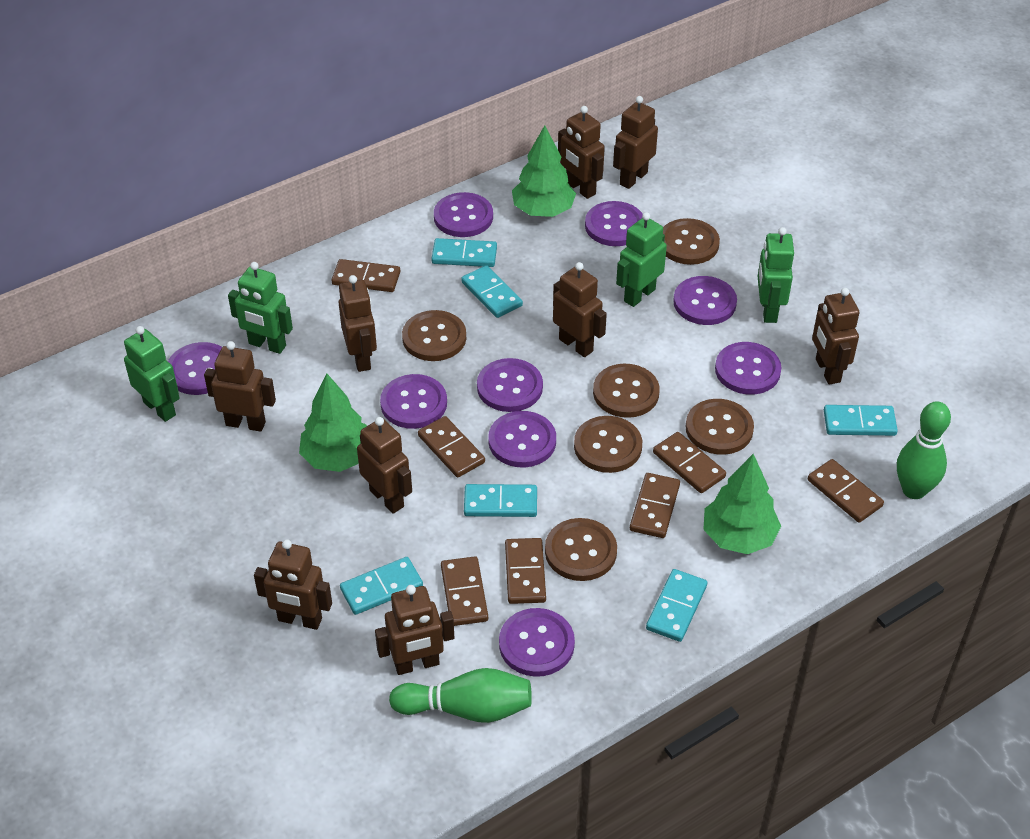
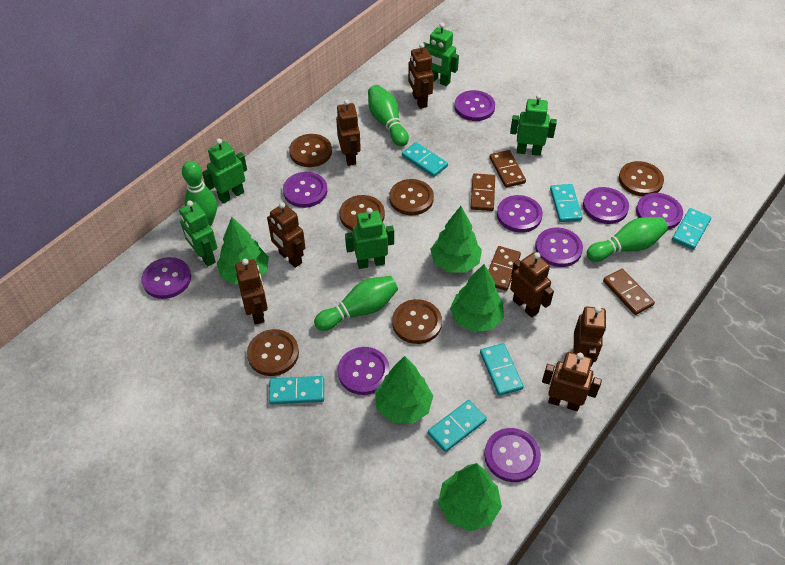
brown domino: [331,259,400,292] [418,416,485,477] [441,556,488,626] [505,538,546,604] [630,473,680,538] [653,432,726,493] [808,459,884,523] = 7 -> [471,173,495,211] [488,246,521,291] [490,150,526,188] [603,269,655,315] = 4
brown robot: [204,341,276,432] [254,539,332,630] [338,275,377,372] [357,417,412,514] [375,585,454,675] [553,262,607,357] [558,106,605,199] [613,96,658,189] [812,288,859,384] = 9 -> [235,259,268,325] [267,202,306,268] [336,99,361,166] [408,43,434,109] [510,252,554,318] [542,352,602,411] [573,306,606,367] = 7
green bowling pin: [389,668,532,723] [897,401,951,499] = 2 -> [182,161,217,226] [314,276,398,331] [368,85,409,146] [587,217,668,262] = 4
green robot: [124,326,180,422] [228,262,293,354] [616,212,667,307] [758,227,794,323] = 4 -> [179,201,217,266] [202,139,247,204] [345,208,394,269] [423,23,459,86] [510,94,557,156] = 5
green tree: [299,374,367,472] [512,125,576,217] [703,454,781,554] = 3 -> [217,217,269,284] [375,356,433,424] [430,206,482,273] [438,463,502,531] [450,264,504,332] = 5

